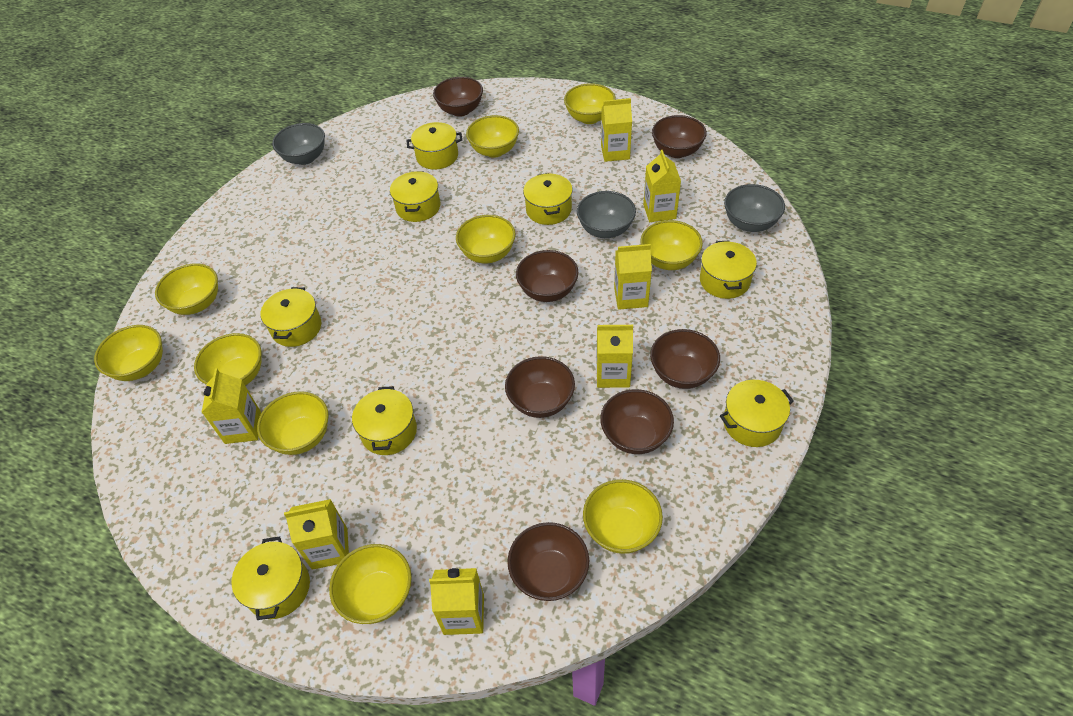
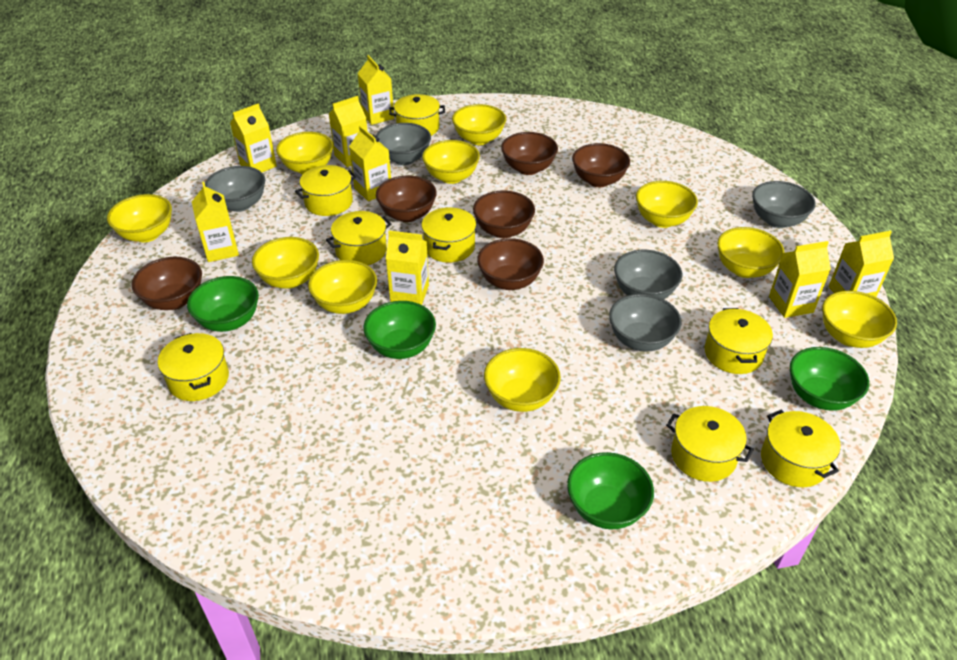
brown bowl: [433,77,483,117] [505,356,575,418] [508,522,589,601] [516,250,578,302] [600,389,674,454] [650,329,720,389] [652,115,707,158] = 7 -> [132,257,202,310] [376,176,437,222] [473,190,535,238] [477,238,544,290] [501,132,558,175] [572,143,630,187] = 6
green bowl: none = 0 -> [187,276,259,332] [363,301,436,359] [567,452,654,529] [790,347,869,411] = 4
grey bowl: [272,123,325,165] [577,191,636,238] [724,184,785,232] = 3 -> [205,166,265,212] [376,123,431,165] [609,294,682,351] [614,250,682,299] [752,181,816,228] = 5
yellow carton: [201,368,261,444] [284,499,349,570] [429,568,484,635] [597,325,633,388] [601,98,632,162] [614,244,652,310] [643,150,681,222] = 7 -> [192,182,239,262] [230,103,277,172] [329,96,367,167] [349,125,391,201] [357,55,394,125] [386,231,429,305] [769,241,831,318] [829,231,894,297] = 8

